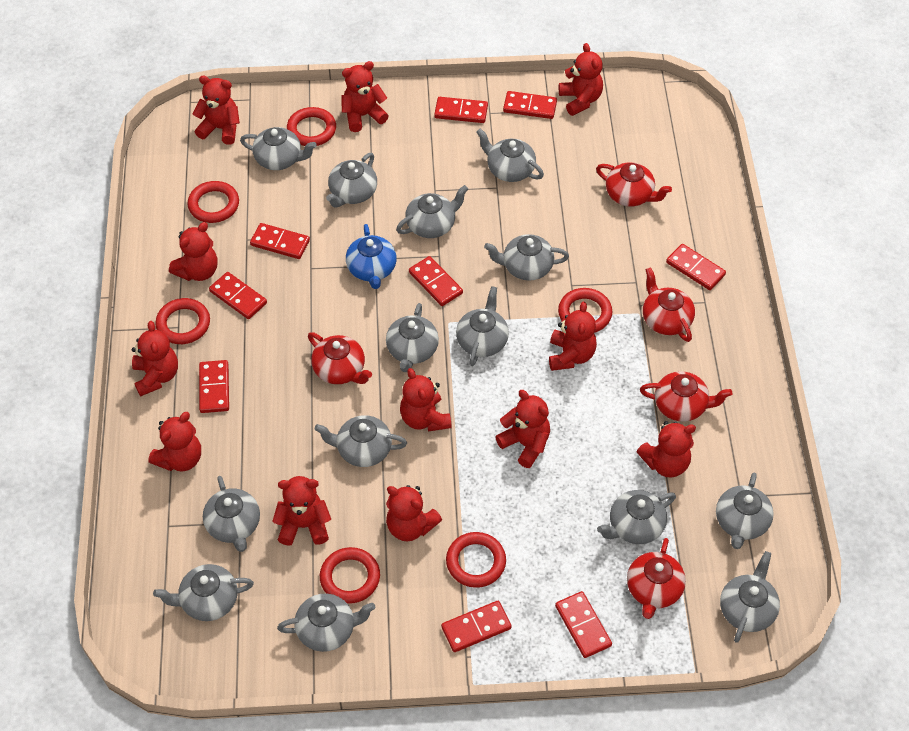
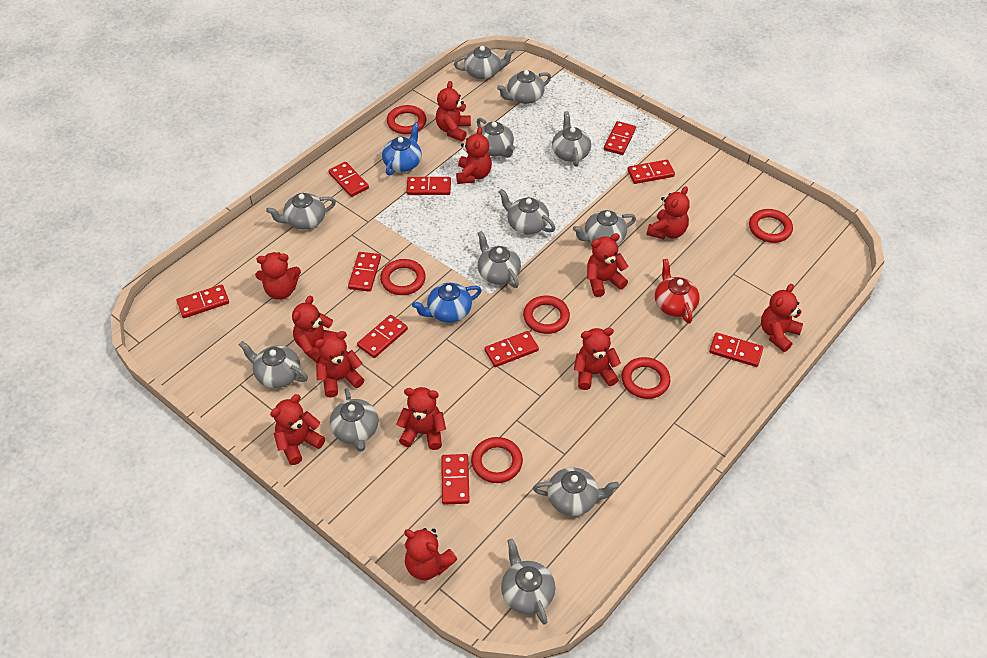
blue teapot: [346,224,397,289] = 1 -> [382,123,422,175] [412,283,482,323] = 2
grey teapot: [153,564,254,621] [203,476,260,552] [240,127,317,170] [277,594,376,652] [315,415,407,467] [326,153,377,208] [386,303,439,372] [396,185,468,238] [456,286,509,366] [477,128,544,182] [484,234,569,281] [597,490,676,544] [716,473,774,549] [720,551,780,643] = 14 -> [239,341,308,388] [266,193,336,230] [330,388,379,452] [454,46,515,79] [476,118,515,158] [478,231,521,288] [497,70,551,104] [498,189,555,234] [501,539,555,625] [533,467,619,516] [552,111,591,167] [573,210,636,245] = 12
red domino: [199,360,229,413] [209,272,267,319] [250,223,310,259] [409,256,463,306] [434,97,488,123] [441,601,512,652] [503,91,557,119] [555,591,612,658] [666,244,726,290] = 9 -> [177,285,229,318] [328,162,369,197] [348,252,381,292] [357,315,408,358] [406,177,451,195] [441,454,470,505] [485,331,539,367] [604,121,636,155] [627,160,675,184] [709,332,763,367] = 10
red teapot: [308,332,372,384] [596,162,672,206] [627,538,686,619] [640,371,732,422] [643,267,695,342] = 5 -> [655,259,700,323] = 1

